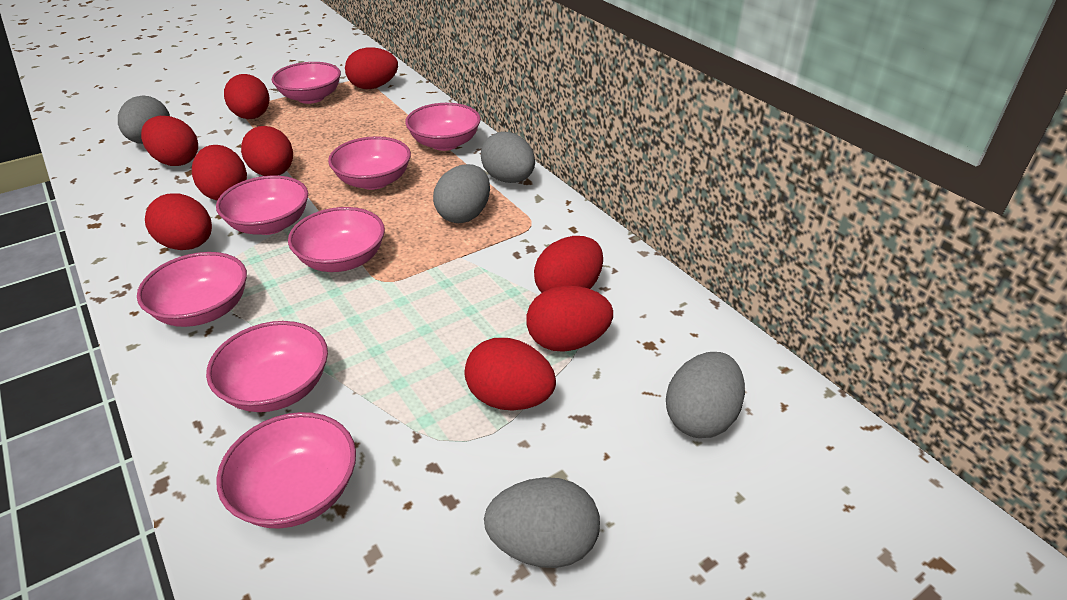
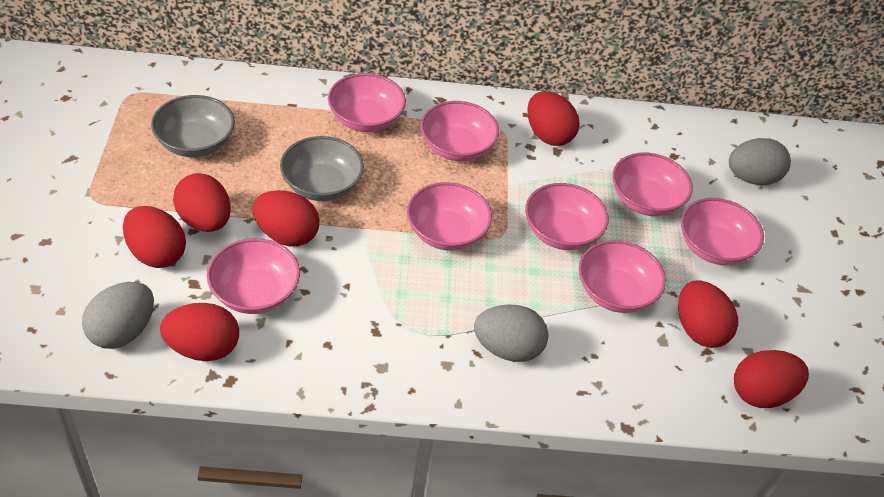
grey bowl: none = 0 -> [151,95,235,157] [280,136,364,201] = 2
grey egg: [118,95,170,144] [433,164,490,223] [481,132,535,183] [484,477,600,568] [666,352,745,438] = 5 -> [82,282,154,349] [474,304,549,362] [729,138,791,185] = 3
red egg: [141,116,198,166] [145,194,212,250] [192,145,247,201] [224,74,270,119] [241,126,293,176] [345,47,398,89] [465,338,556,411] [526,286,613,352] [534,236,603,293] = 9 -> [123,206,186,268] [160,303,239,361] [173,173,231,232] [253,190,320,247] [527,91,580,146] [678,280,738,348] [734,350,809,408] = 7

